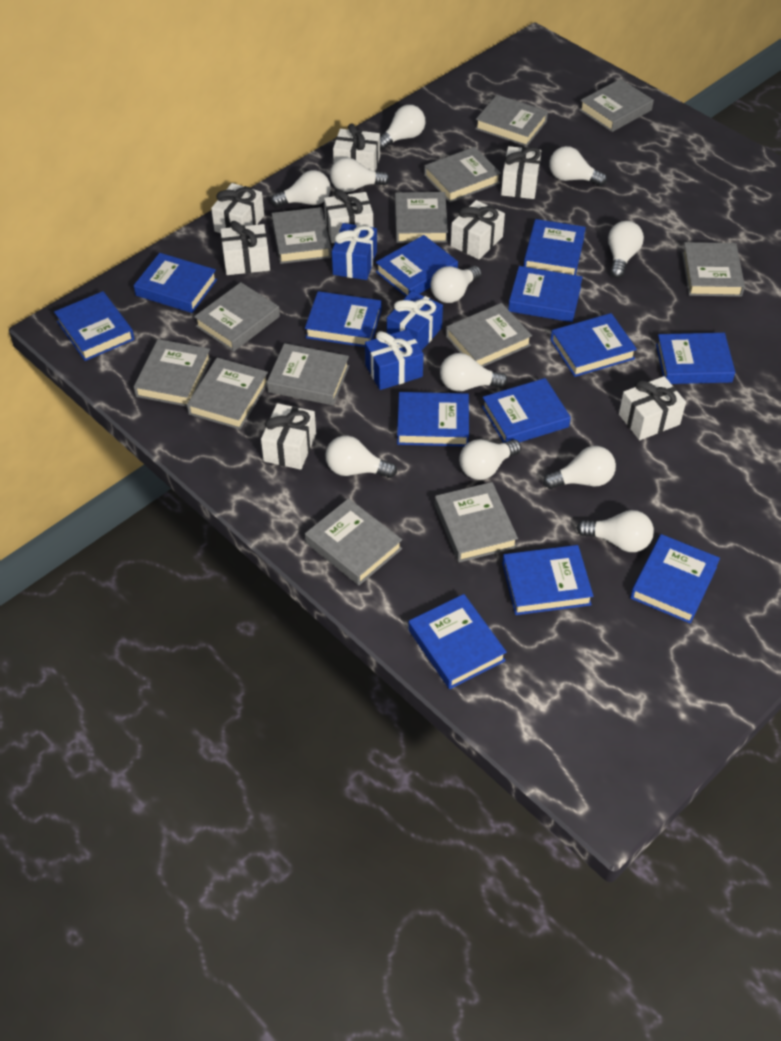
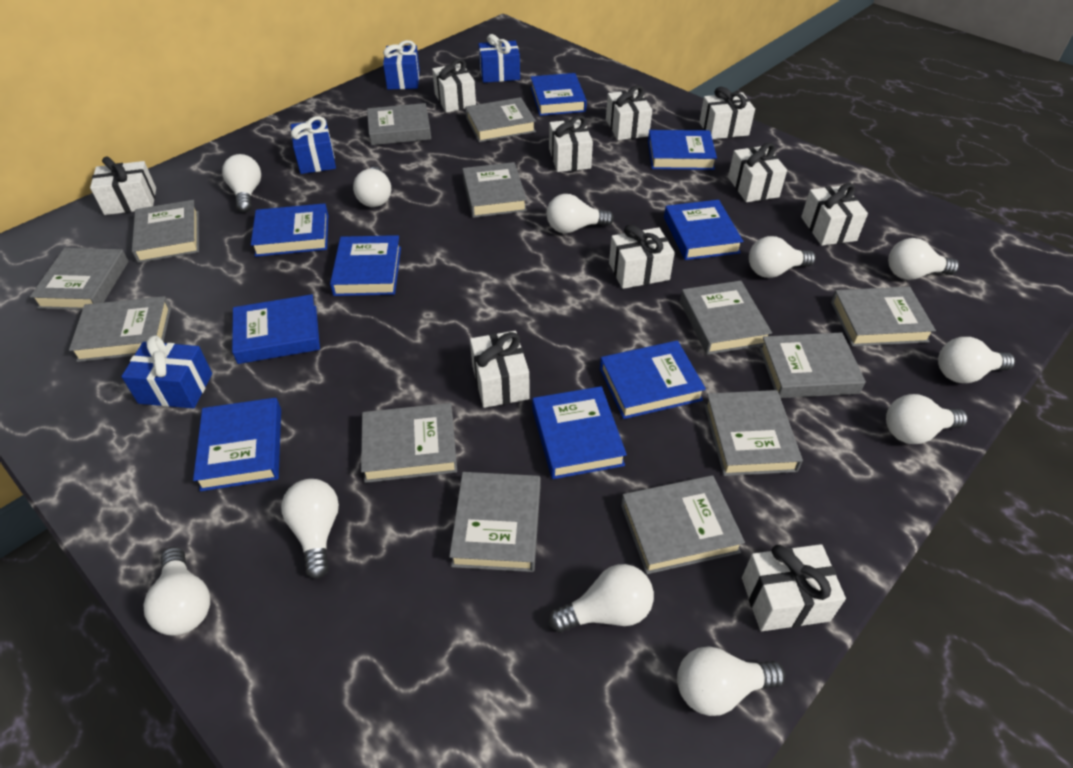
blue book: [54,291,134,361] [134,253,217,313] [305,291,382,347] [376,235,458,297] [397,392,469,447] [408,594,507,689] [482,378,571,443] [502,545,593,615] [508,266,582,322] [523,219,586,275] [551,313,637,377] [630,534,720,624] [656,333,735,384] = 13 -> [193,398,281,491] [232,294,320,364] [251,203,328,257] [330,235,401,296] [531,73,587,116] [532,386,627,479] [600,340,706,419] [648,130,717,170] [664,200,743,260] = 9
blue gift: [332,223,377,280] [365,329,424,390] [387,291,443,350] = 3 -> [121,335,212,408] [291,116,336,174] [383,40,420,89] [479,34,520,83] = 4
white gift: [211,183,264,233] [220,221,270,275] [261,403,316,470] [324,189,373,243] [333,123,380,171] [451,200,505,260] [501,146,541,199] [619,376,686,440] = 8 -> [90,157,156,215] [432,59,476,113] [470,331,530,408] [549,115,593,172] [606,86,652,140] [609,225,675,289] [699,87,755,139] [728,143,787,202] [742,544,846,631] [801,183,868,246] = 10

